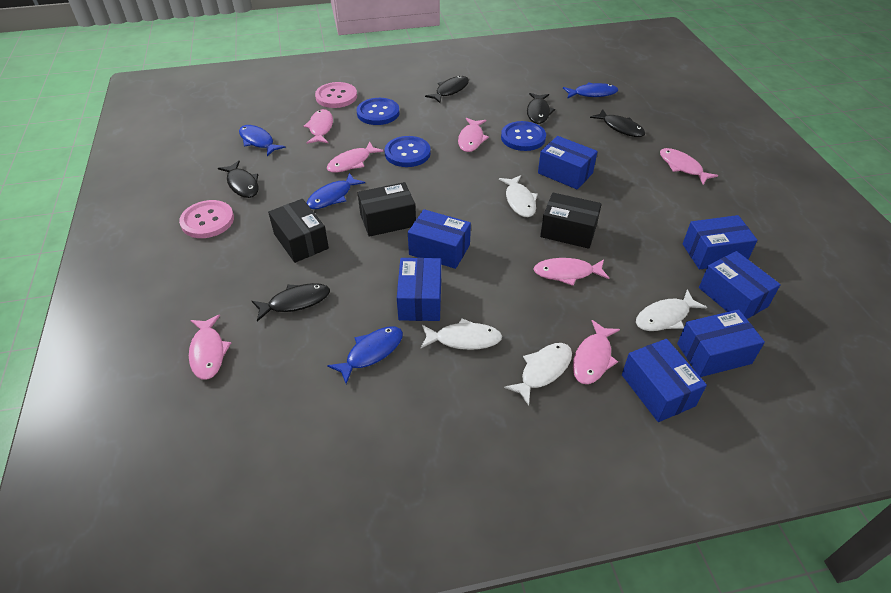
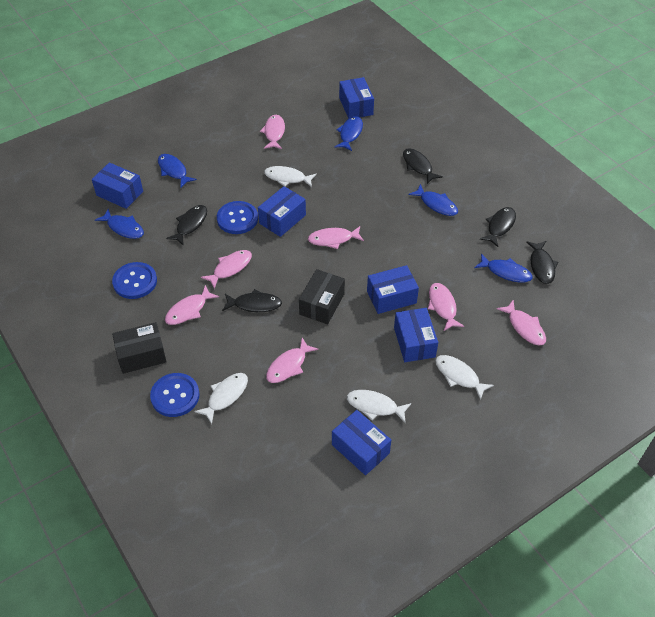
black box: [268,199,329,263] [358,182,416,237] [540,193,602,249] = 3 -> [112,322,167,374] [299,269,345,325] = 2
blue box: [397,258,441,321] [408,209,471,269] [538,136,598,189] [622,339,707,422] [677,309,765,377] [683,215,758,270] [699,251,781,319] = 7 -> [92,162,143,209] [258,186,306,237] [332,410,391,475] [339,77,374,119] [367,265,419,314] [394,308,438,362] = 6
blue fish: [239,125,286,156] [307,173,365,209] [327,326,403,384] [563,82,618,99] = 4 -> [95,209,144,239] [158,154,197,188] [334,116,363,151] [408,184,458,216] [474,253,533,283] = 5
pink button: [179,200,234,238] [315,82,357,108] = 2 -> none = 0

